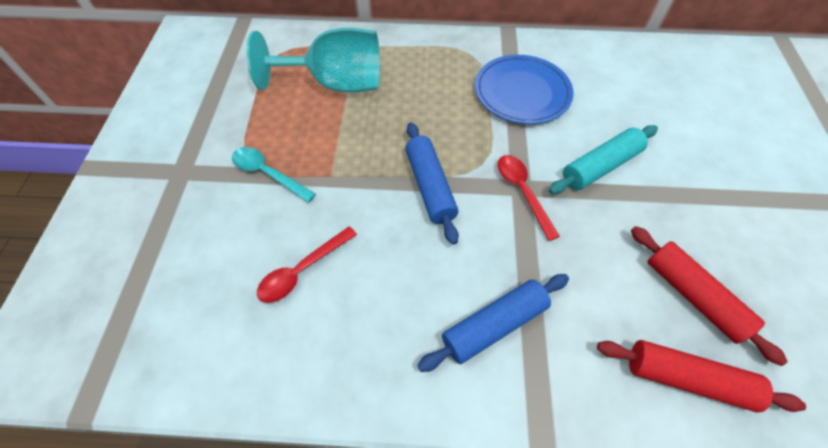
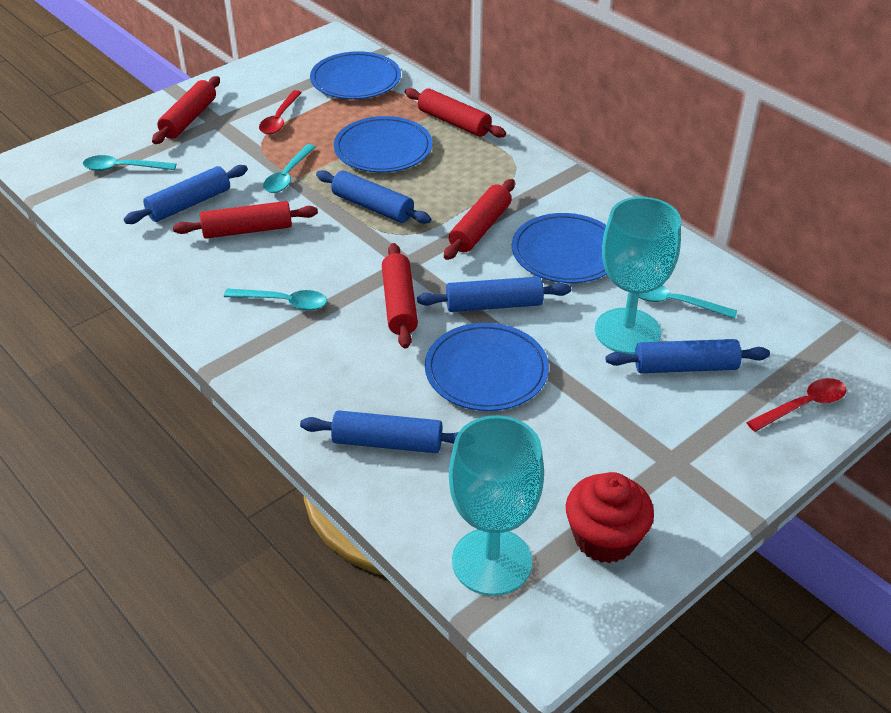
blue plate: [475,55,574,124] = 1 -> [310,51,401,99] [334,116,433,173] [425,323,549,411] [512,213,607,283] = 4
blue rolling pin: [405,122,459,245] [417,274,569,372] = 2 -> [124,165,248,224] [300,410,458,453] [316,170,431,224] [417,277,571,312] [606,339,770,373] = 5
red cupcake: none = 0 -> [566,472,654,563] = 1
red rolling pin: [597,340,806,412] [631,226,788,366] = 2 -> [152,76,220,144] [173,201,318,239] [382,243,418,349] [405,88,506,138] [444,179,515,260] = 5
turquoise goblet: [246,28,380,93] = 1 -> [449,415,544,596] [595,197,681,354] = 2
turquoise rolling pin: [549,125,658,194] = 1 -> none = 0
turquoise spoon: [232,147,316,203] = 1 -> [83,155,176,171] [224,289,327,310] [263,144,316,193] [639,285,737,319] = 4

